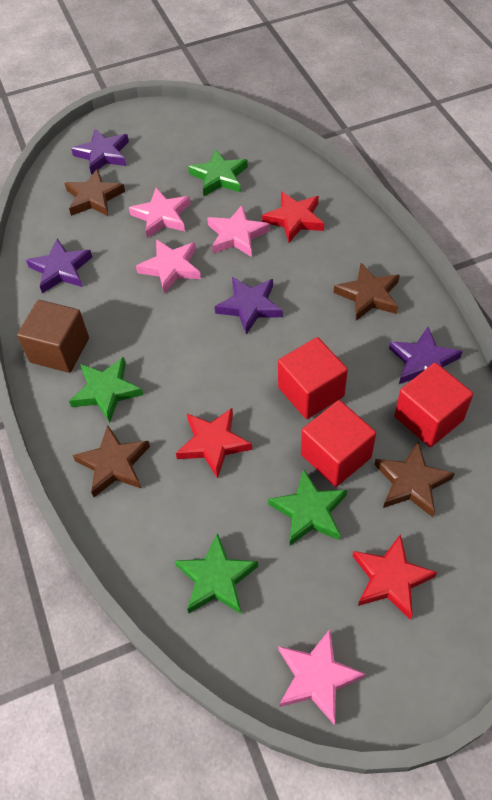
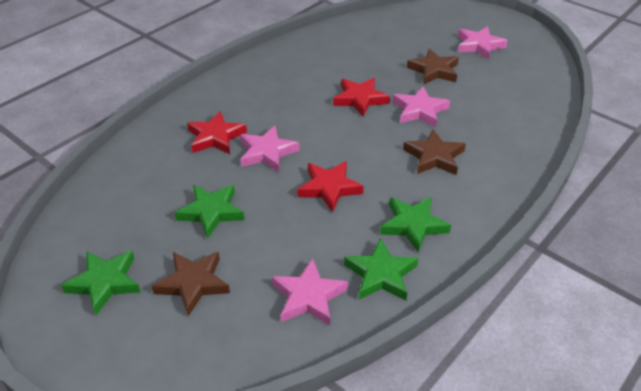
brown cube: [17,300,89,373] = 1 -> none = 0
brown star: [64,169,125,216] [73,425,150,497] [334,263,400,321] [374,442,455,517] = 4 -> [152,251,230,316] [403,129,466,175] [407,49,459,84] = 3
purple star: [26,239,92,293] [71,129,129,175] [215,277,283,335] [389,327,463,384] = 4 -> none = 0
red cube: [278,337,348,419] [301,400,376,487] [395,362,473,447] = 3 -> none = 0

